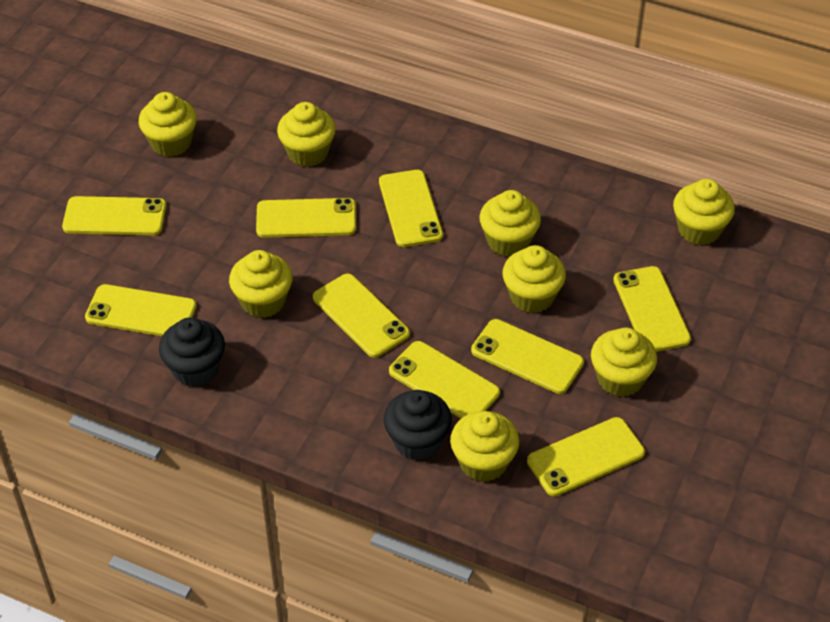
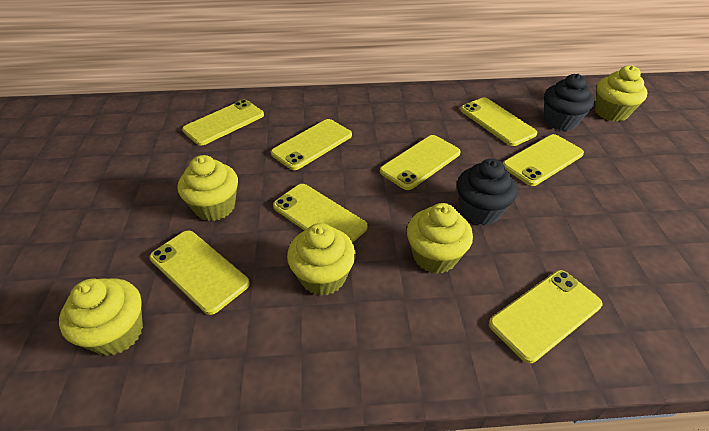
yellow cupcake: [139,92,197,157] [229,250,293,318] [277,102,336,167] [450,411,519,482] [479,190,541,257] [502,245,566,313] [591,327,657,397] [673,179,735,245] = 8 -> [59,278,143,356] [178,155,238,221] [287,223,356,296] [407,203,473,274] [595,65,648,122] = 5
yellow phone: [62,196,166,235] [85,284,197,336] [256,198,356,238] [313,274,410,358] [379,170,443,247] [389,341,500,418] [471,319,584,394] [527,417,645,496] [613,266,691,352] = 9 -> [150,231,250,315] [182,100,264,146] [271,119,352,170] [273,184,368,243] [380,135,461,190] [461,98,537,146] [489,270,602,363] [503,134,584,186] = 8

